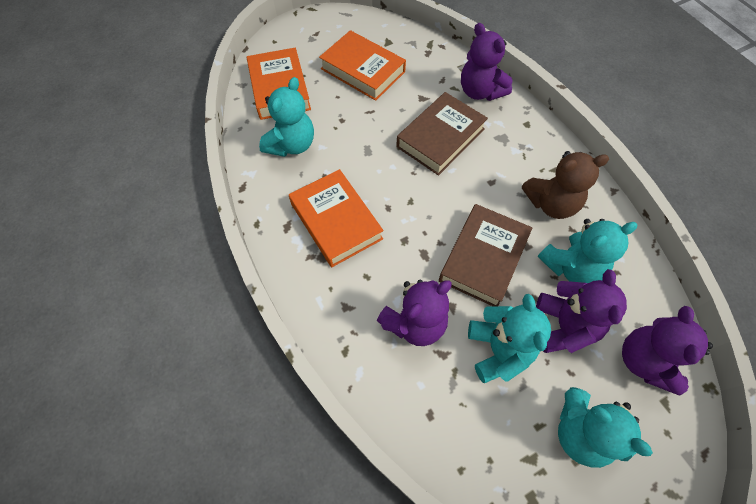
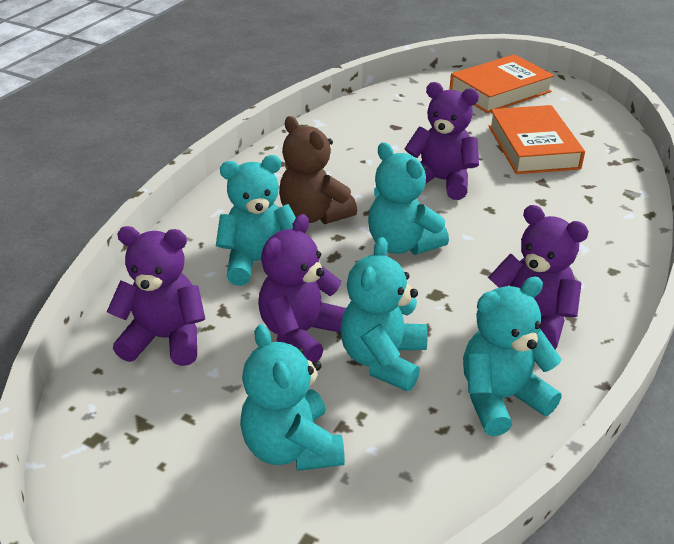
brown book: [396,92,488,176] [439,204,532,306] = 2 -> none = 0
orange book: [247,48,311,120] [289,169,384,267] [319,30,406,101] = 3 -> [449,54,554,113] [489,105,585,174] = 2
turquoise teddy bear: [259,77,314,157] [468,294,551,383] [538,219,638,283] [558,387,653,468] = 4 -> [216,155,296,286] [240,324,345,471] [340,237,428,392] [368,142,449,255] [463,277,562,436] = 5

